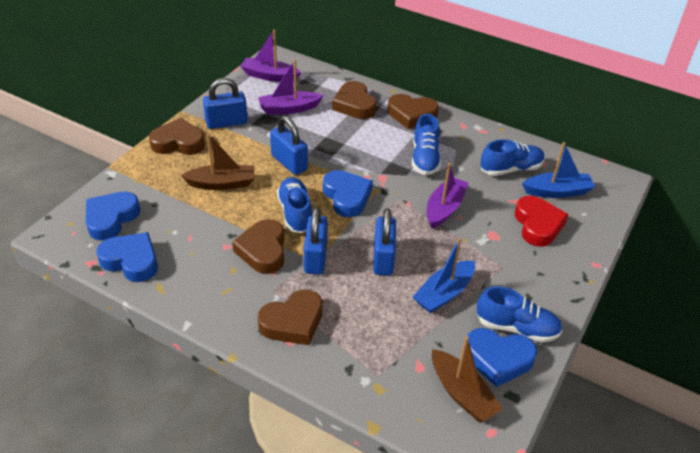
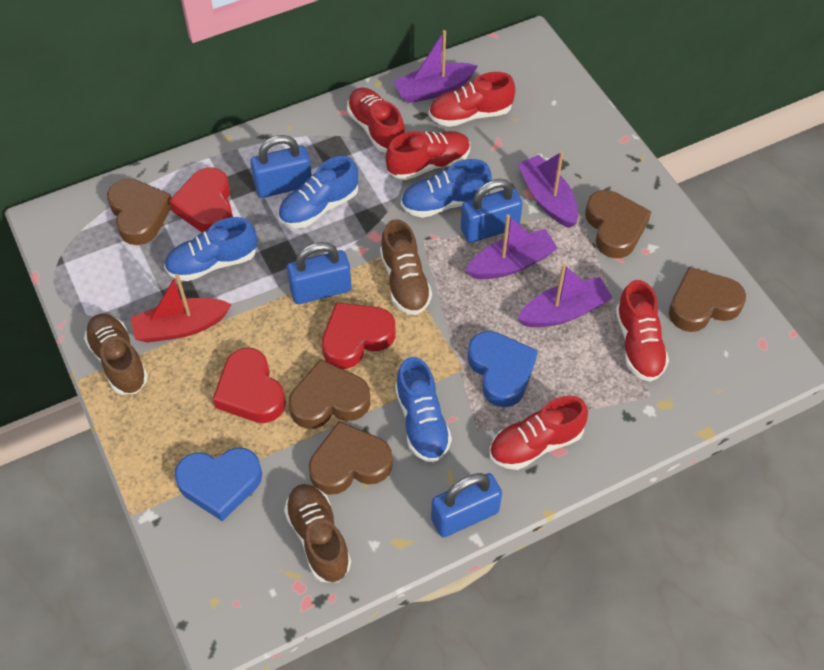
blue boat: [413,238,475,313] [522,142,595,198] = 2 -> none = 0
blue heart: [86,192,140,241] [96,232,158,282] [323,170,373,217] [468,328,537,387] = 4 -> [174,448,262,521] [467,331,538,407] = 2
brown boat: [181,133,255,190] [432,336,503,422] = 2 -> none = 0
brown shoe: none = 0 -> [84,314,148,395] [284,484,351,582] [380,219,432,315] = 3
purple boat: [240,29,301,82] [258,59,323,115] [427,163,468,229] = 3 -> [393,30,478,103] [466,214,558,279] [517,151,578,228] [517,264,613,327] = 4
red boat: none = 0 -> [130,274,232,343] = 1
red heart: [515,196,568,247] = 1 -> [169,168,233,232] [213,348,286,423] [322,302,395,369] = 3
red shoe: none = 0 -> [347,88,405,153] [386,131,470,180] [429,72,515,127] [489,396,588,470] [616,280,669,382] = 5

